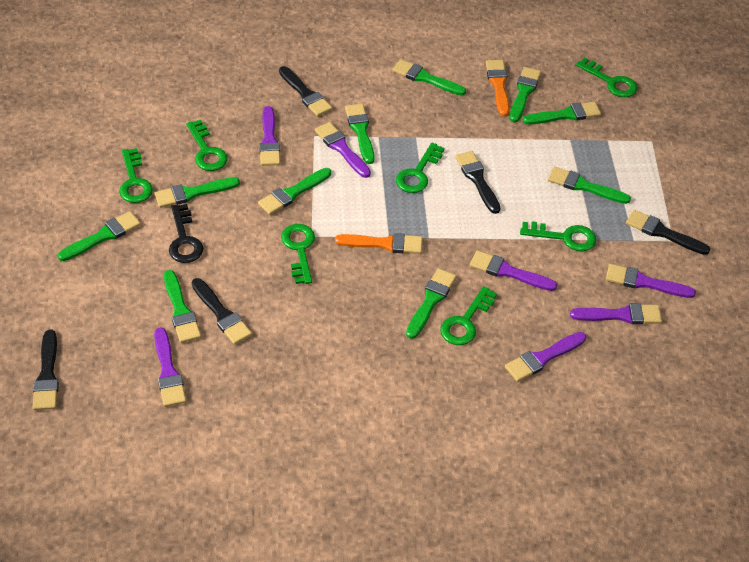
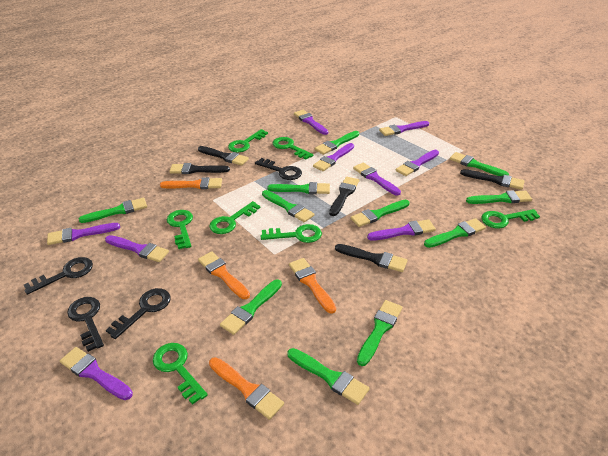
black key: [169,204,203,263] = 1 -> [24,257,93,295] [67,297,104,352] [106,288,171,339] [255,158,302,180] = 4
green brush: [58,211,141,261] [154,177,240,208] [164,270,201,343] [258,168,331,215] [345,104,375,164] [392,59,466,95] [406,268,456,339] [509,67,541,122] [522,102,601,124] [548,167,631,204] = 10 -> [79,198,147,223] [220,279,282,335] [262,190,315,222] [267,182,330,194] [287,348,369,405] [315,131,359,155] [350,200,409,227] [357,300,403,366] [424,218,486,248] [450,152,509,176] [466,190,532,204] = 11
orange brush: [335,233,423,254] [486,60,509,116] = 2 -> [160,177,222,189] [198,251,250,299] [209,357,284,420] [289,258,336,314] = 4
purple brush: [154,327,186,407] [259,106,280,166] [315,122,371,178] [470,250,557,291] [505,332,586,382] [570,303,662,324] [606,264,696,298] = 7 -> [47,223,120,245] [60,347,133,400] [105,235,169,262] [294,110,328,135] [313,143,354,171] [353,163,401,195] [367,219,436,241] [379,121,429,136] [396,150,439,176] = 9

